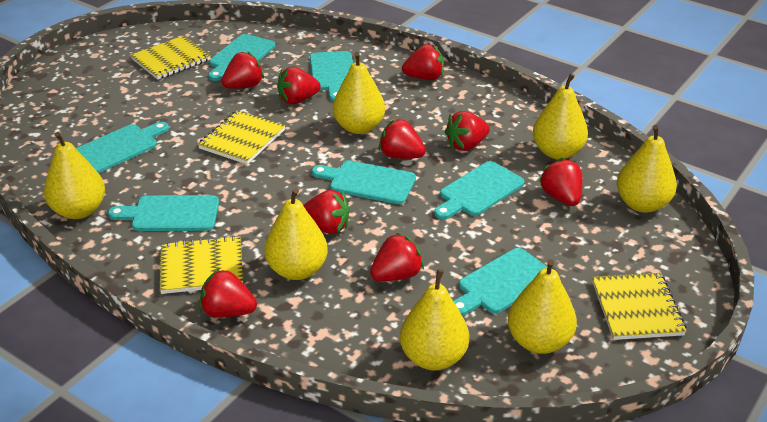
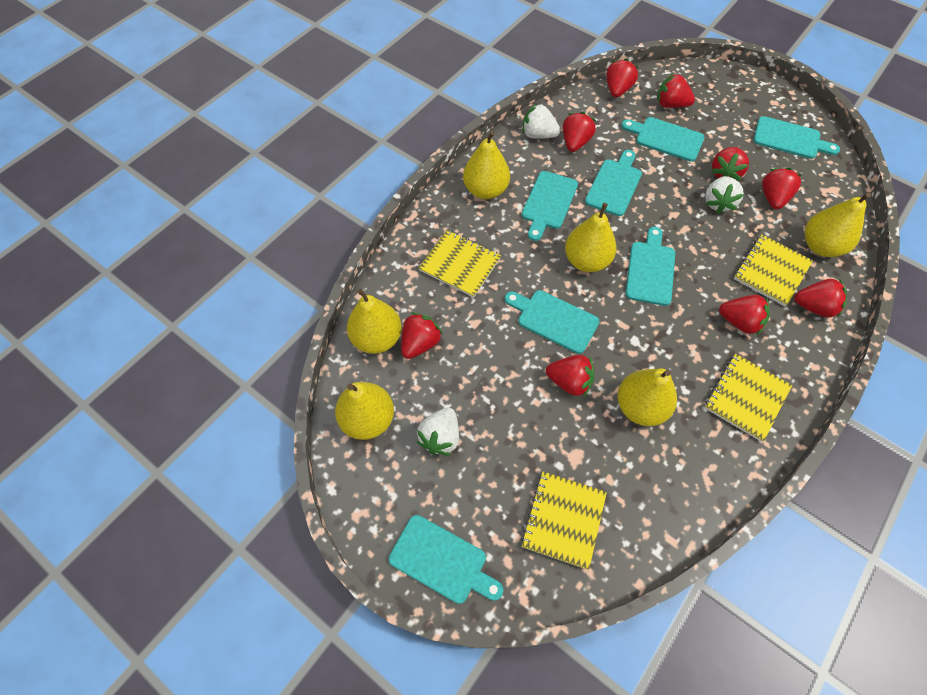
white strawberry: none = 0 -> [417,408,459,456] [523,104,561,139] [705,176,744,214] = 3
yellow pear: [44,132,105,219] [264,188,328,280] [333,52,385,134] [400,269,469,371] [508,259,577,354] [533,73,588,159] [617,125,677,213] = 7 -> [335,382,394,440] [347,289,402,354] [463,131,510,199] [565,203,616,272] [617,368,677,426] [805,192,871,257] = 6

